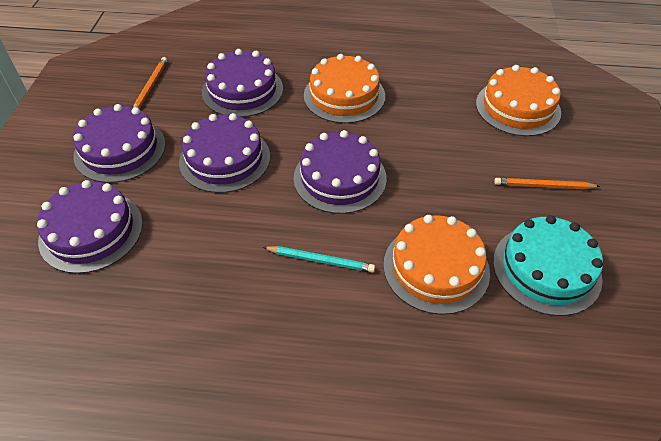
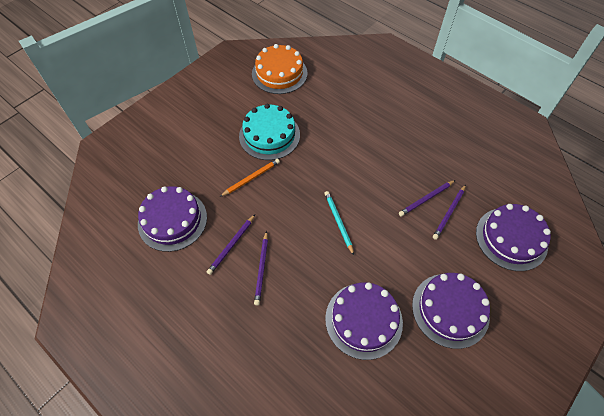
orange cake: [304,54,385,123] [383,215,490,315] [476,65,561,136] = 3 -> [252,44,308,94] = 1
orange pencil: [133,57,167,108] [494,178,600,189] = 2 -> [220,159,280,197] = 1
purple cake: [37,180,143,274] [73,104,165,183] [179,113,270,193] [202,49,283,117] [293,130,387,214] = 5 -> [138,186,207,252] [325,282,403,360] [412,273,490,349] [476,204,551,271] = 4
purple pencil: none = 0 -> [207,215,255,275] [254,231,268,306] [399,180,455,216] [433,184,466,240] = 4

